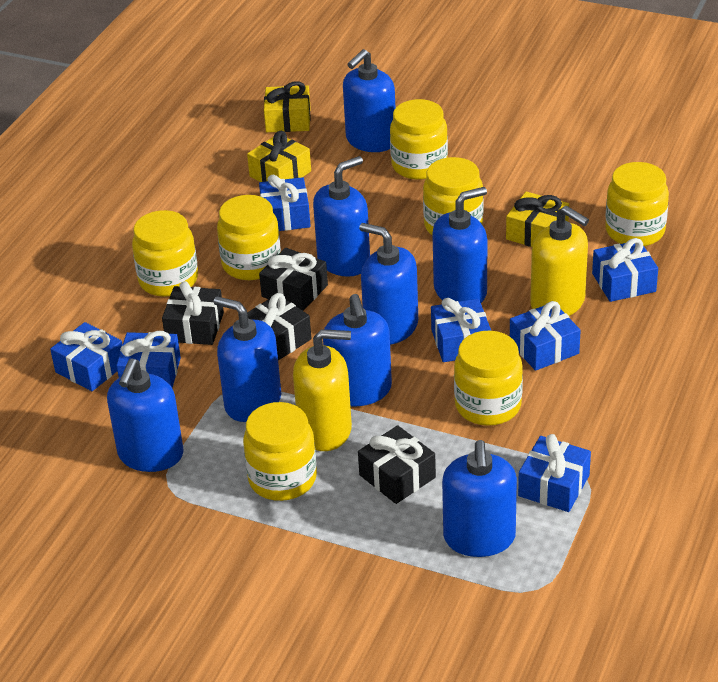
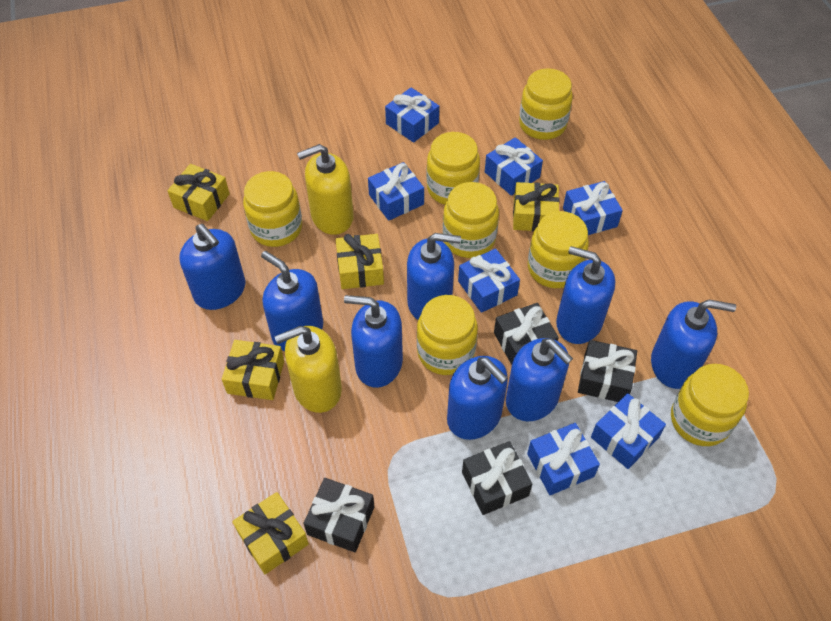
yellow gift: [247,131,311,182] [264,81,311,132] [506,191,569,247] = 3 -> [167,164,230,221] [222,340,284,400] [232,492,309,574] [336,234,384,289] [513,182,560,231] = 5

